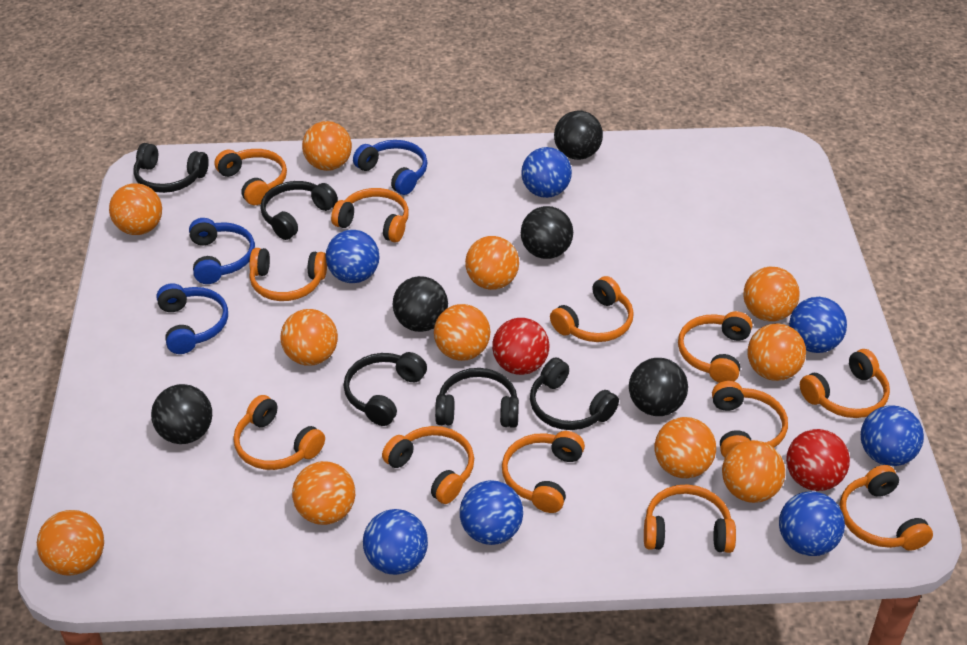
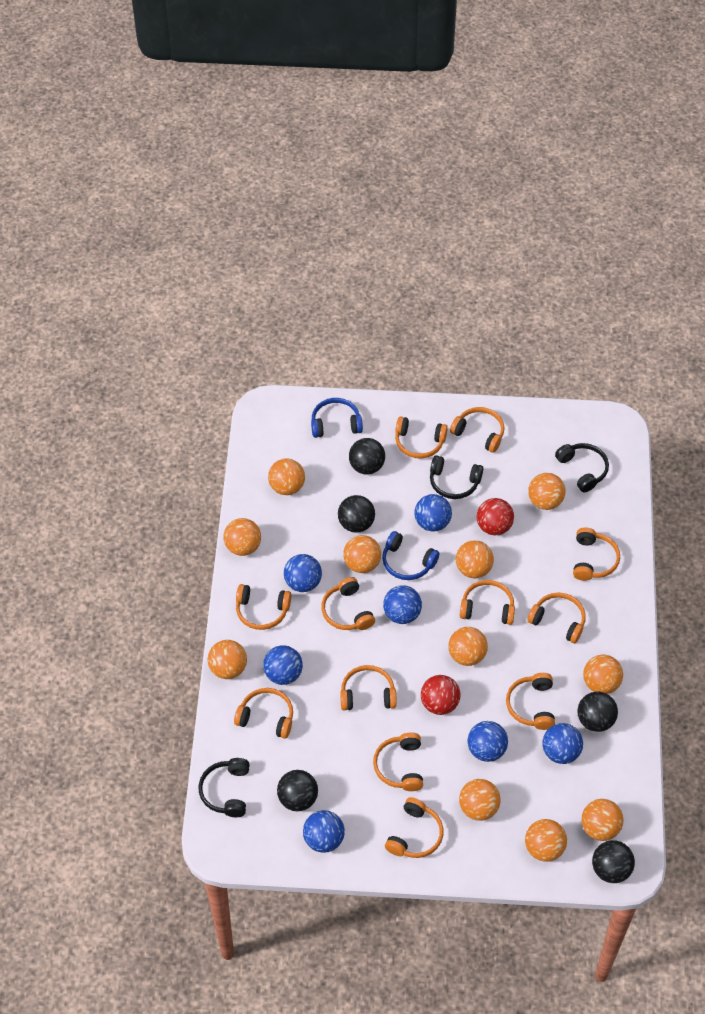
black headphones: [134,143,209,193] [260,181,338,240] [344,352,427,426] [435,368,519,428] [530,358,619,430] = 5 -> [199,758,250,817] [430,455,483,499] [555,443,609,493] = 3
blue headphones: [156,283,228,354] [189,218,255,284] [353,140,428,195] = 3 -> [311,398,363,438] [382,531,440,580] = 2

